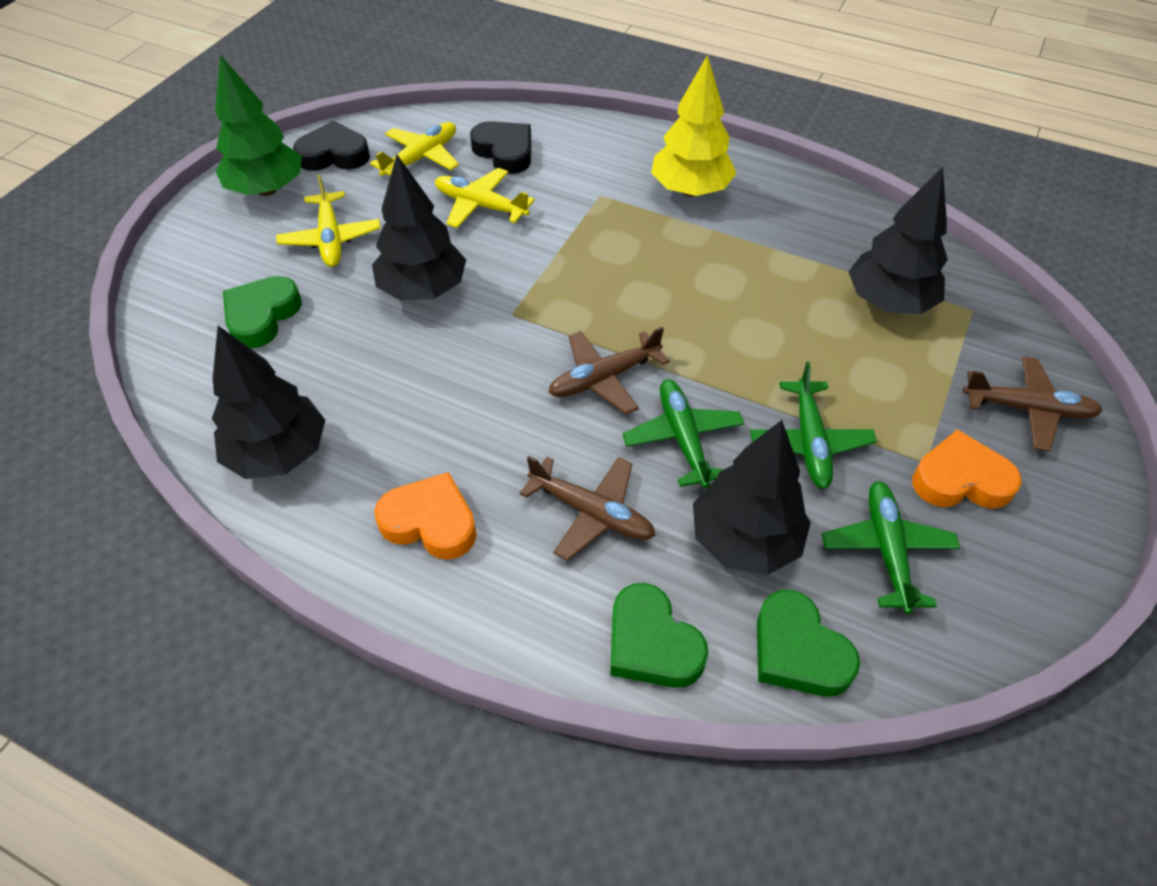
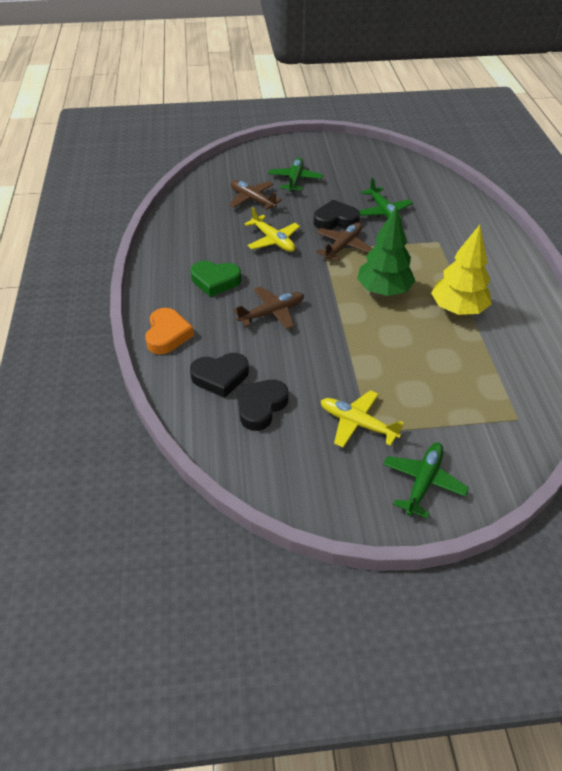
black heart: [293,121,370,171] [470,121,531,174] = 2 -> [190,353,249,398] [237,380,288,431] [314,200,360,230] = 3
black tree: [212,326,325,479] [372,155,466,301] [693,420,811,575] [849,167,948,314] = 4 -> none = 0
green heart: [223,276,302,349] [610,583,709,688] [757,590,860,697] = 3 -> [191,261,241,297] = 1
orange heart: [374,472,477,560] [912,429,1022,509] = 2 -> [145,308,194,354] = 1
yellow plane: [276,174,381,267] [370,122,459,176] [435,168,535,228] = 3 -> [244,207,300,252] [321,390,404,448] = 2

